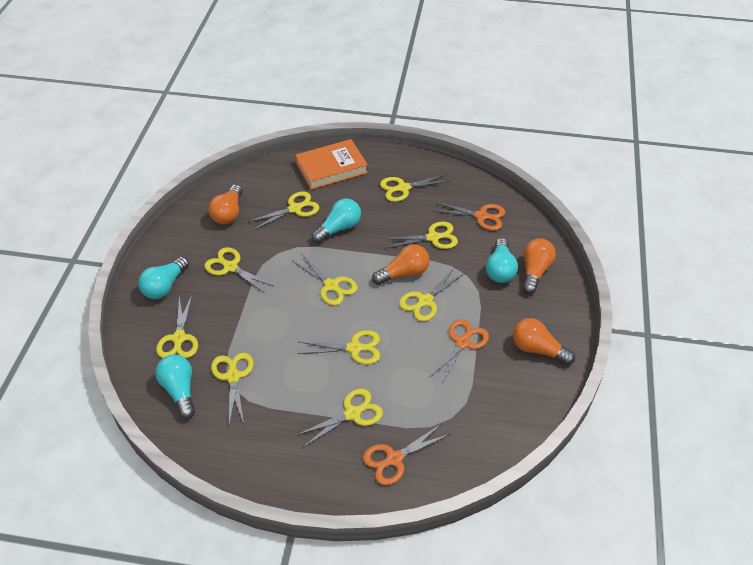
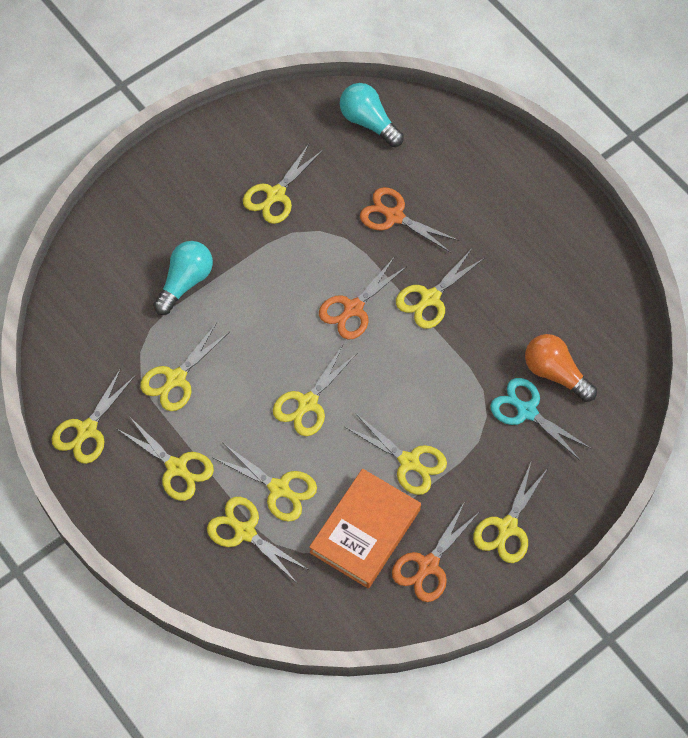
orange light bulb: [209,184,242,225] [372,244,430,285] [513,318,575,365] [522,238,556,294] = 4 -> [525,334,597,402] = 1
turquoise light bulb: [138,257,189,299] [155,354,195,419] [311,198,361,243] [486,238,518,283] = 4 -> [153,241,213,315] [340,83,404,147] = 2
turquoise scissors: none = 0 -> [490,378,592,461] = 1

